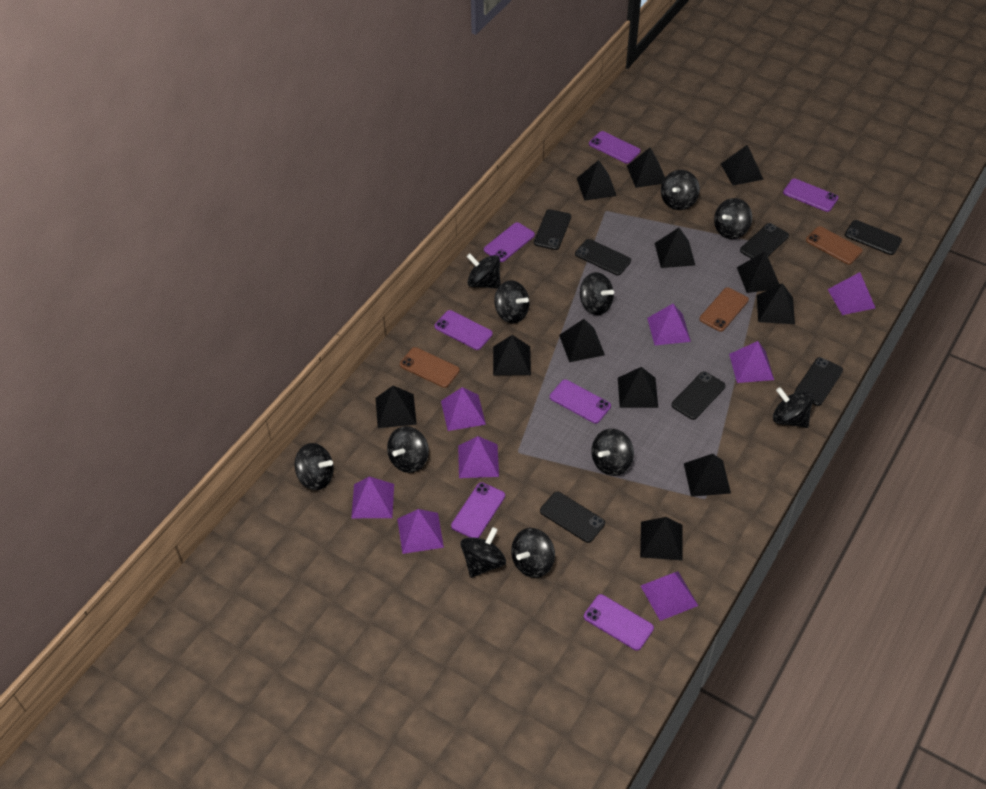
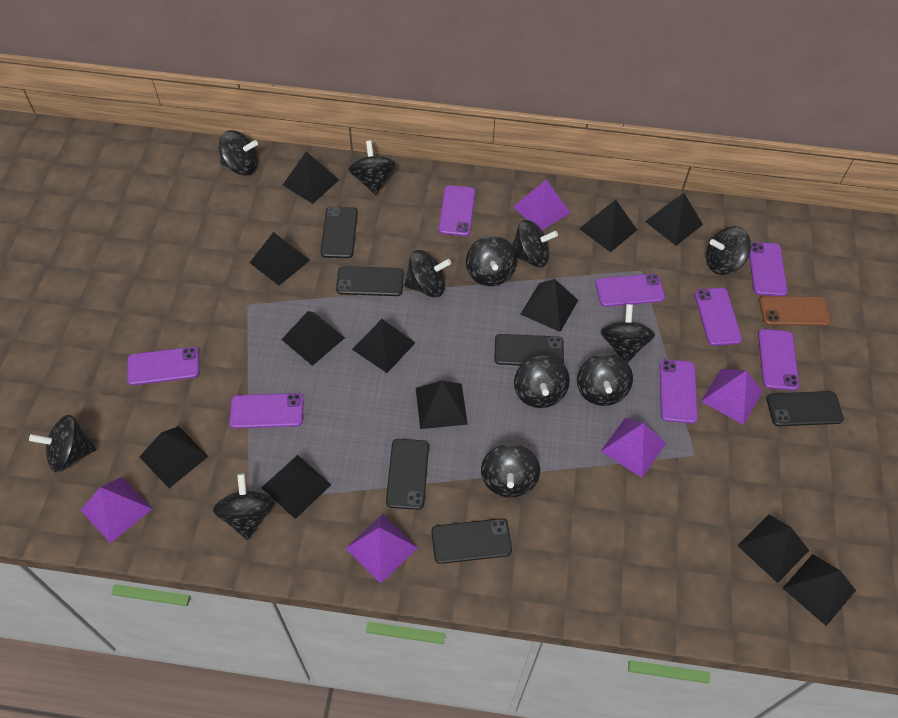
black phone: [534,209,571,250] [540,492,605,543] [575,239,631,275] [671,371,726,420] [740,223,789,259] [794,357,843,406] [845,220,902,255] = 7 -> [321,207,358,258] [336,266,404,296] [386,439,429,510] [431,518,512,564] [495,334,564,366] [766,391,844,426] = 6
black spinning top: [295,443,334,490] [387,426,429,473] [460,527,506,578] [466,253,501,289] [494,280,529,323] [511,528,555,578] [580,272,614,315] [592,429,634,476] [661,170,700,210] [714,198,752,239] [773,387,813,428] = 11 -> [29,414,96,473] [213,473,275,540] [219,130,258,176] [348,140,396,195] [404,250,451,298] [466,236,517,286] [481,444,540,498] [512,220,558,267] [514,356,570,408] [577,354,633,406] [600,304,655,363] [706,226,751,275] = 12
brown phone: [400,347,460,388] [699,287,749,332] [806,226,863,265] = 3 -> [759,296,831,326] = 1
purple phone: [434,310,493,350] [451,482,505,538] [484,222,535,262] [550,379,611,424] [584,594,654,651] [589,131,640,164] [783,179,839,212] = 7 -> [127,347,199,385] [229,393,304,429] [439,185,475,236] [595,274,665,307] [659,359,698,424] [694,288,742,346] [749,242,788,296] [758,329,799,391] = 8
purple pyramid: [351,477,394,518] [397,509,444,554] [441,387,486,431] [458,436,499,478] [641,571,698,621] [647,304,691,345] [729,341,774,383] [828,272,875,315] = 8 -> [81,477,152,544] [346,514,418,583] [513,179,570,230] [601,418,666,478] [701,369,763,425] = 5

